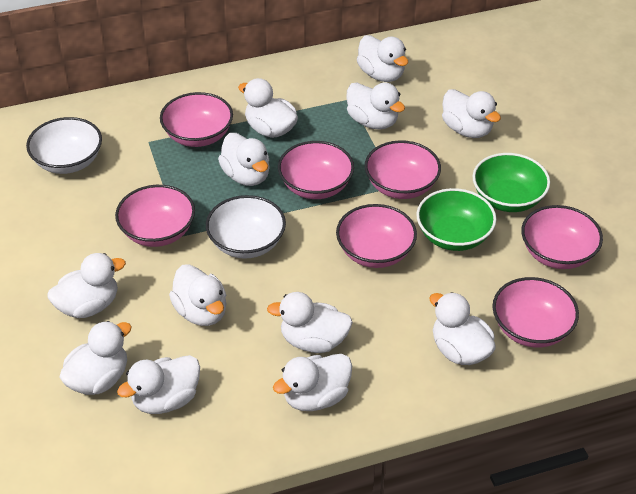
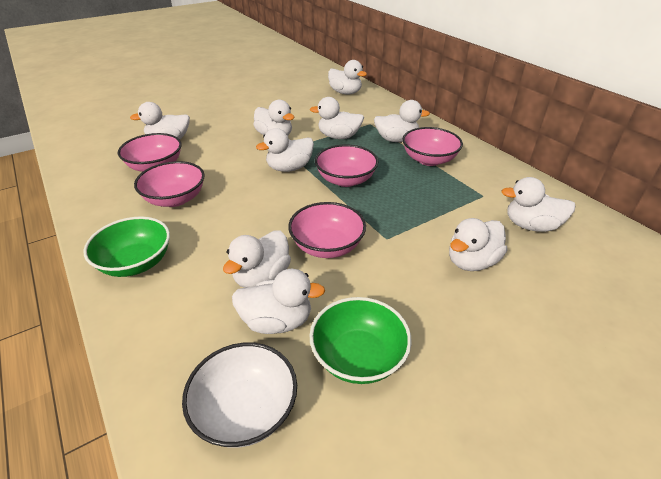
pink bowl: [115,185,195,247] [160,92,233,147] [278,141,354,199] [336,204,417,268] [365,140,441,199] [492,277,579,348] [521,205,603,269] = 7 -> [118,133,182,172] [134,161,205,207] [288,202,366,258] [315,145,378,187] [402,127,463,166] = 5
white bowl: [26,117,102,174] [206,195,286,259] = 2 -> [182,342,297,448] = 1
white duck: [47,253,126,318] [59,321,132,395] [117,355,200,414] [169,264,226,326] [218,133,269,186] [238,78,298,138] [267,292,353,353] [273,354,352,411] [346,82,405,130] [357,35,408,82] [429,292,495,365] [442,89,501,138] = 12 -> [130,102,190,139] [223,230,291,287] [232,269,325,334] [253,100,295,135] [256,128,314,172] [310,97,364,139] [328,60,367,94] [374,100,430,142] [449,218,507,271] [501,177,575,232] = 10

